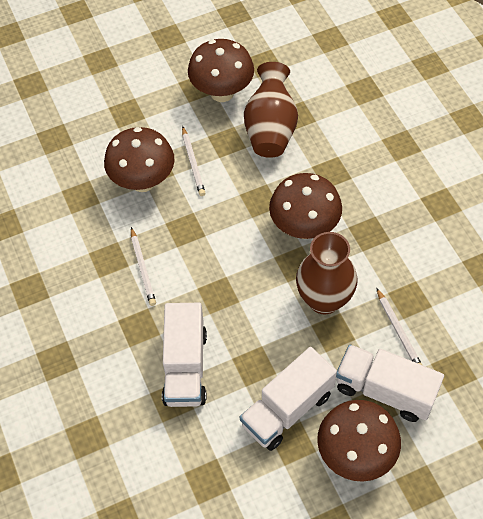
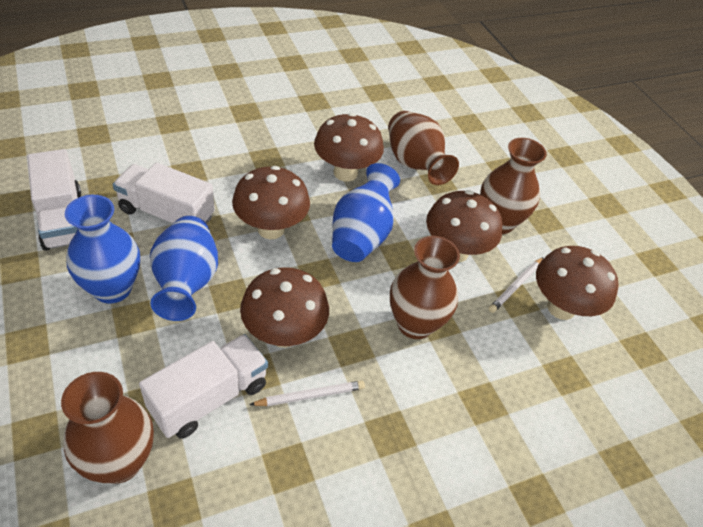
blue vase: none = 0 -> [65,195,140,303] [150,216,218,321] [332,163,400,262] = 3
brown mushroom: [104,127,175,192] [188,39,254,102] [269,173,342,239] [317,400,401,482] = 4 -> [232,166,310,239] [240,267,329,348] [314,113,384,181] [426,190,502,262] [536,246,619,320] = 5
brown vase: [244,62,298,158] [296,232,358,314] = 2 -> [61,372,154,484] [388,111,459,185] [390,236,460,339] [480,138,547,234] = 4
white pencil: [131,227,156,306] [182,126,205,196] [376,288,422,365] = 3 -> [249,380,365,406] [489,257,544,313] = 2

